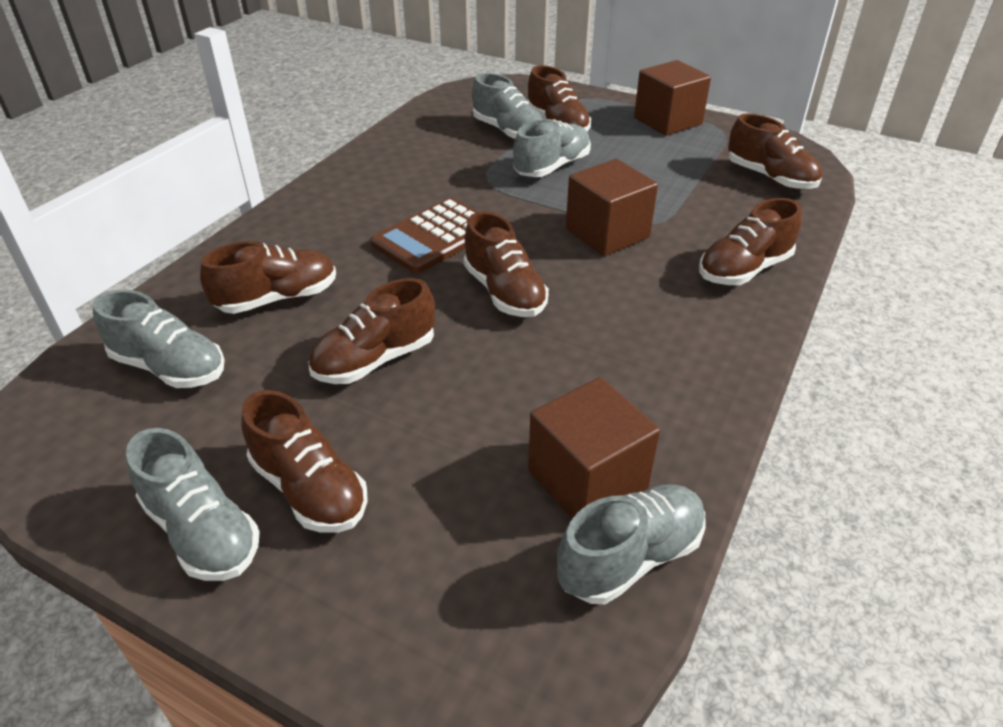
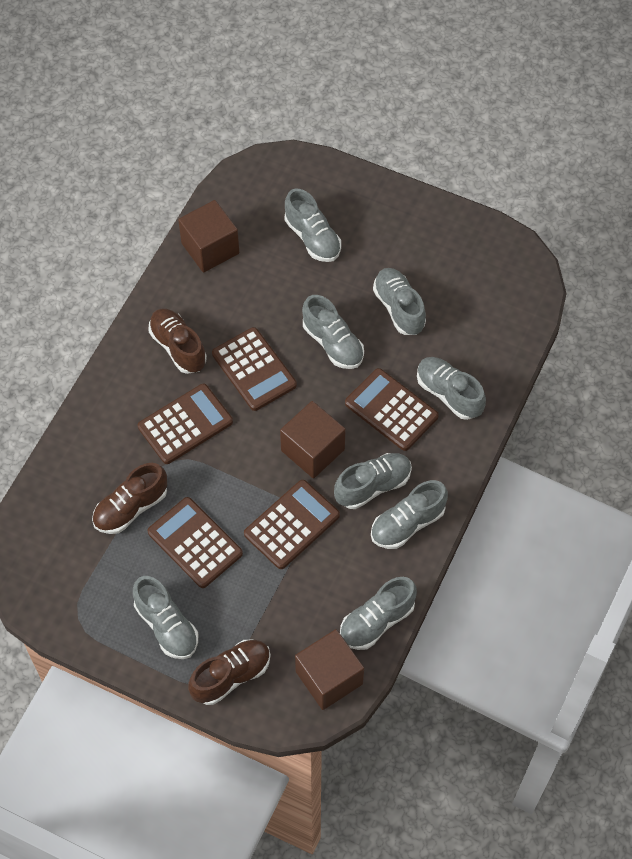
brown calculator: [371,198,478,274] = 1 -> [138,384,233,464] [148,497,243,588] [212,327,297,411] [244,480,340,569] [345,368,439,451] = 5
brown shoe: [200,241,336,314] [241,390,368,533] [308,278,435,384] [464,211,549,317] [527,65,591,131] [699,198,802,285] [728,113,822,190] = 7 -> [92,463,167,534] [148,308,207,374] [188,640,271,705] = 3
grey shoe: [93,289,225,388] [126,428,260,581] [472,73,543,139] [513,119,591,177] [557,484,706,604] = 5 -> [133,576,198,659] [285,189,341,262] [302,295,364,369] [334,453,412,509] [340,577,417,650] [371,480,448,549] [373,268,426,335] [417,357,486,420] = 8

